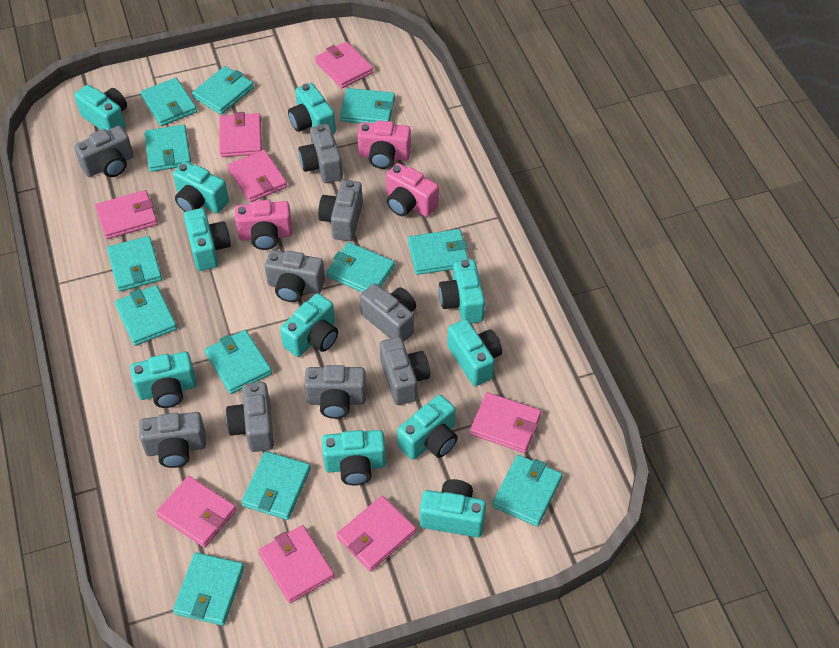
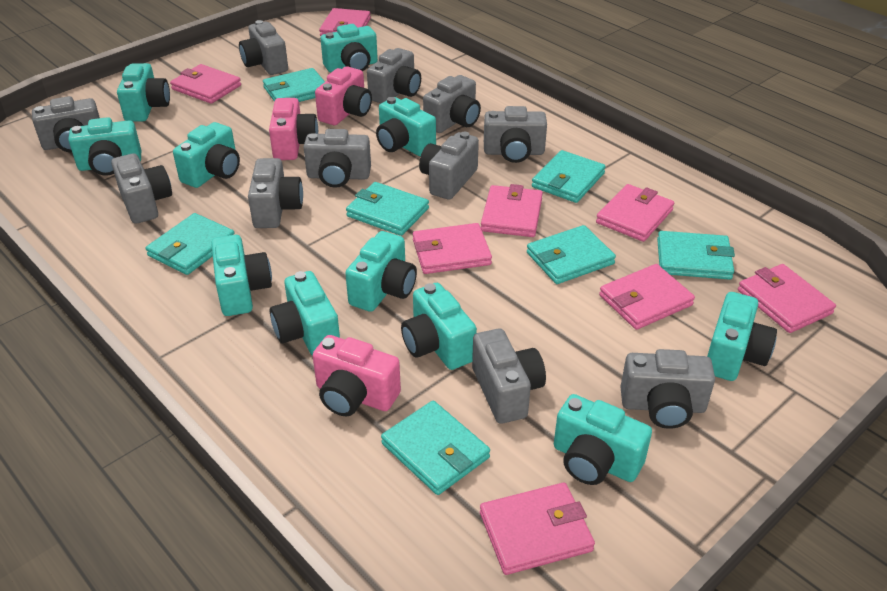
grey camera: [74,126,134,177] [139,412,206,468] [226,382,274,452] [265,250,325,302] [299,124,343,183] [304,365,366,419] [318,180,363,241] [360,284,416,342] [379,337,430,405] = 9 -> [32,96,100,152] [111,153,172,224] [239,20,288,75] [248,158,303,228] [303,129,371,188] [367,48,421,103] [419,132,479,200] [423,75,481,133] [472,329,546,424] [484,106,547,163] [620,349,715,429] = 11
turquoise wallet: [107,236,162,292] [115,285,177,346] [140,78,197,126] [144,125,191,172] [173,552,244,626] [192,66,254,115] [205,330,272,394] [241,451,311,520] [326,242,395,292] [340,88,395,123] [408,229,468,275] [492,455,562,527] = 12 -> [146,213,234,275] [263,68,325,102] [346,182,429,236] [381,401,490,495] [527,225,616,284] [532,150,606,203] [657,231,735,280] = 7

